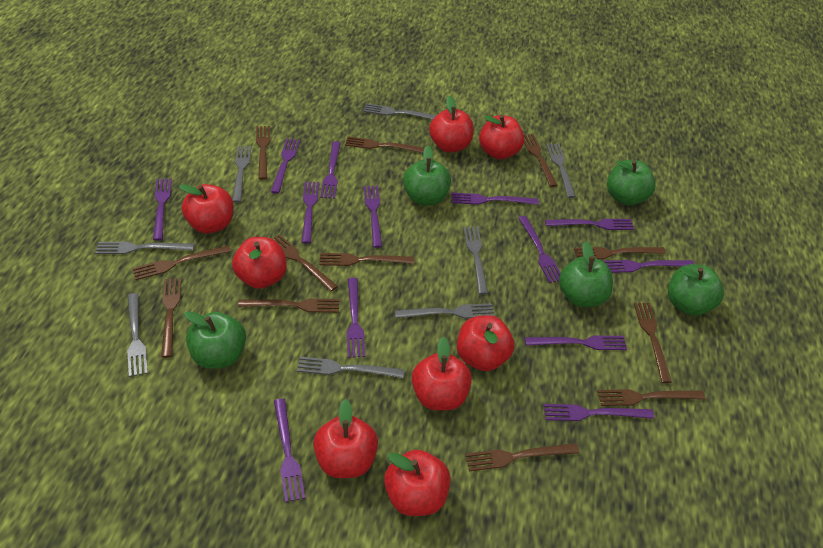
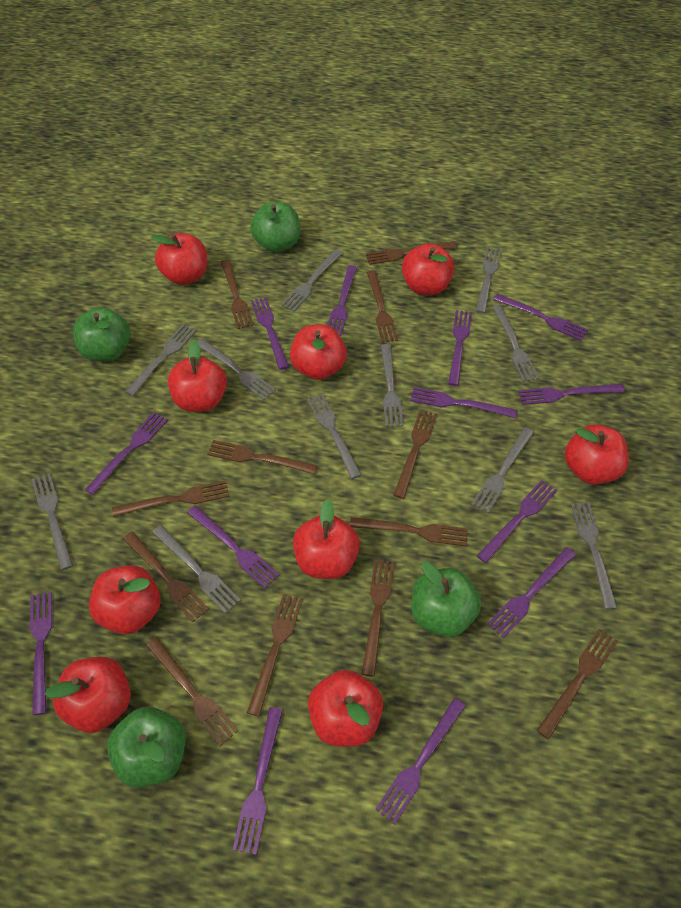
green apple: [184,311,246,369] [403,145,451,206] [559,241,613,307] [607,160,656,206] [668,264,724,316] = 5 -> [73,307,130,362] [107,707,186,787] [250,202,300,252] [411,562,481,637] = 4
grey fork: [95,242,194,254] [127,293,148,377] [232,146,252,203] [297,356,404,378] [363,103,437,120] [395,303,495,319] [463,226,488,295] [546,144,576,198] = 8 -> [31,473,73,570] [125,324,196,396] [152,525,241,614] [198,339,276,400] [281,249,343,312] [307,394,361,479] [381,344,404,427] [471,427,534,513] [476,247,502,313] [492,305,539,382] [571,502,617,609] = 11
red apple: [179,184,233,233] [232,237,287,289] [313,399,378,478] [384,450,450,516] [412,337,472,411] [429,96,474,152] [457,315,514,371] [479,115,524,160] = 8 -> [44,657,131,733] [89,565,161,634] [151,233,207,285] [168,340,227,412] [290,324,347,380] [293,499,360,579] [308,670,383,747] [402,243,454,295] [565,424,629,485] = 9

